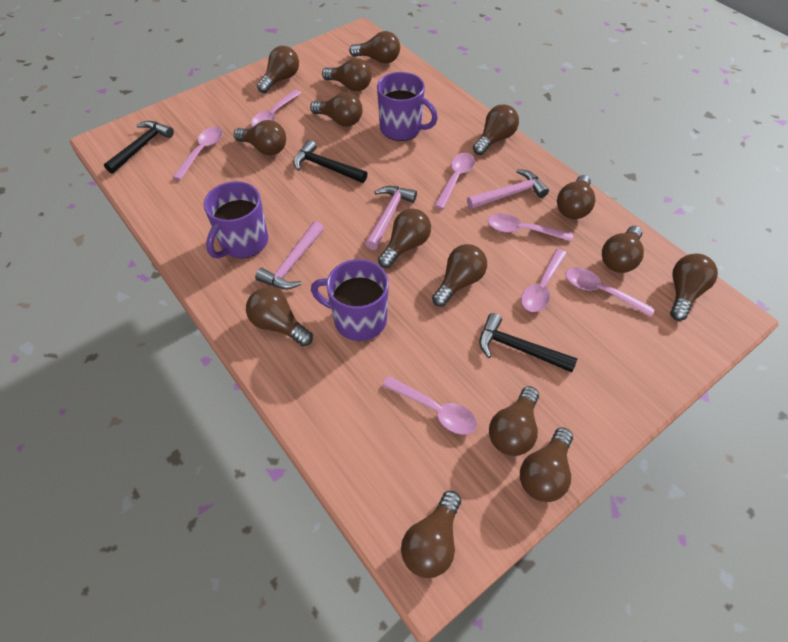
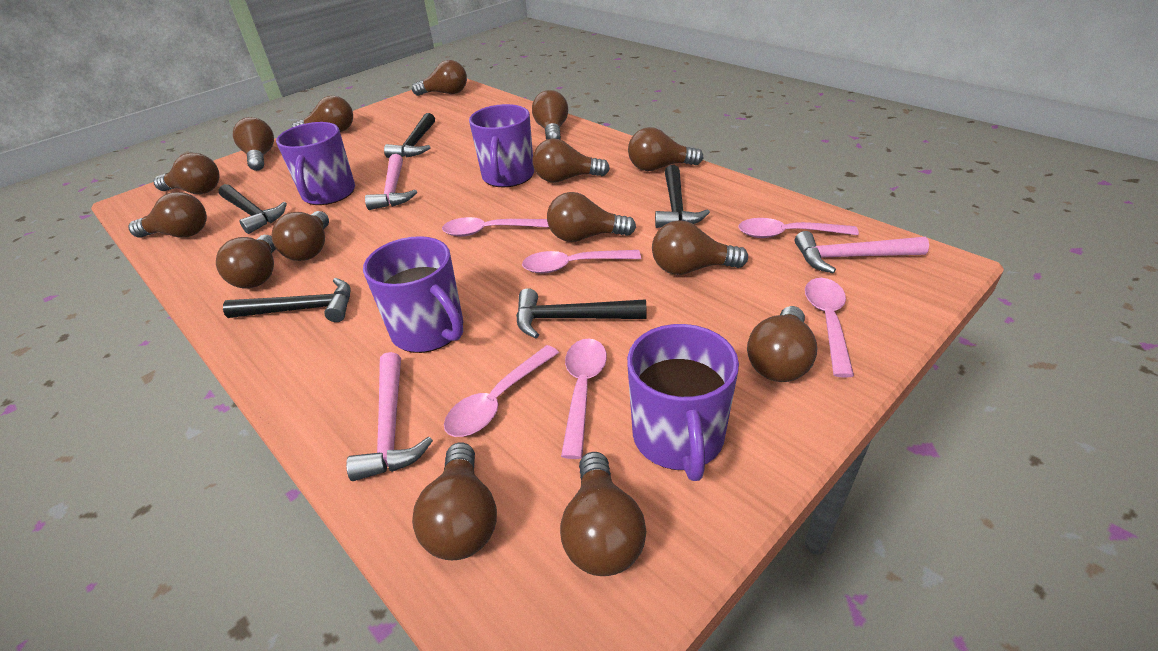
black hammer: [104,121,174,174] [293,140,368,183] [479,313,578,372] = 3 -> [219,184,287,234] [223,278,350,322] [384,113,435,158] [516,288,647,338] [655,165,710,228] = 5
pink spoon: [173,127,223,180] [251,89,302,127] [382,376,477,435] [434,153,475,209] [488,213,573,241] [521,249,567,312] [565,267,655,317] = 7 -> [442,217,549,237] [444,345,559,437] [522,250,641,273] [561,339,607,459] [738,218,859,238] [805,278,854,378] = 6
purple mug: [204,181,268,259] [311,259,389,341] [377,72,438,141] = 3 -> [276,122,355,205] [363,236,463,353] [469,104,534,187] [627,324,739,481] = 4

